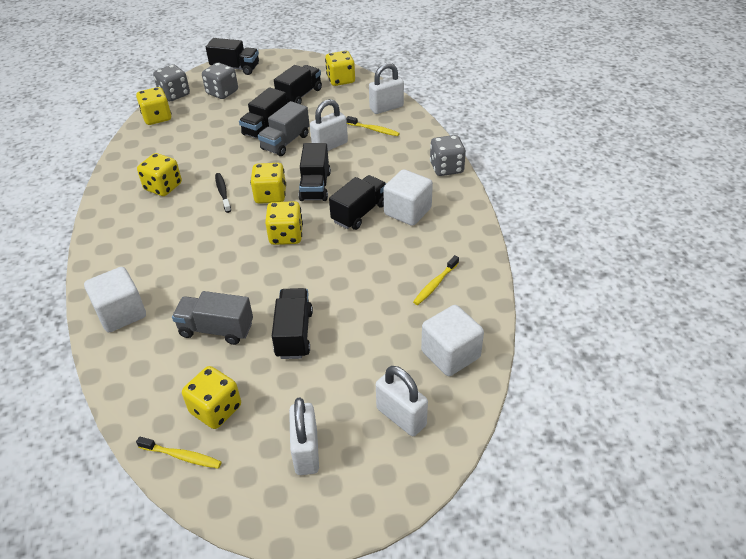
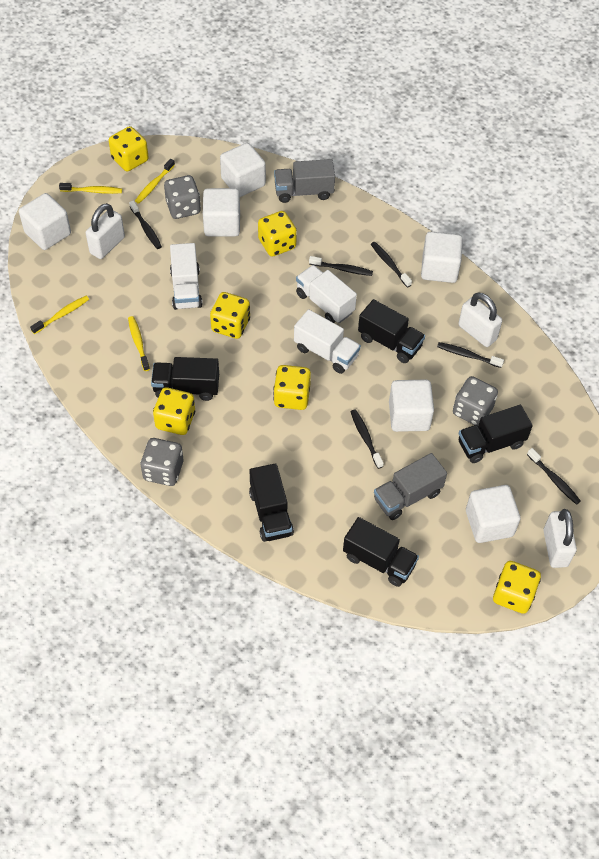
black toothbrush: [215,173,231,213] = 1 -> [129,200,162,249] [309,256,373,276] [351,409,384,469] [371,242,412,288] [437,342,504,368] [527,448,581,505] = 6
black truck: [206,38,259,75] [239,87,287,138] [272,288,313,359] [274,65,322,104] [298,143,331,201] [329,175,387,230] = 6 -> [151,357,219,401] [249,464,294,542] [343,517,419,587] [358,299,425,363] [458,405,533,463] = 5
white cube: [84,267,146,332] [383,169,433,226] [421,305,484,376] = 3 -> [19,193,71,250] [203,188,240,236] [220,143,266,197] [389,380,434,432] [421,231,463,283] [466,485,521,543] = 6
white padlock: [289,398,319,475] [310,99,348,151] [369,63,404,114] [376,366,428,436] = 4 -> [86,203,125,259] [458,293,502,347] [543,509,577,568] = 3
white truck: none = 0 -> [170,243,202,310] [294,309,361,374] [296,265,357,323] = 3
yellow toothbrush: [136,436,221,469] [347,116,400,136] [413,255,459,305] = 3 -> [30,296,89,334] [59,183,122,194] [128,316,150,371] [135,159,175,204] = 4

